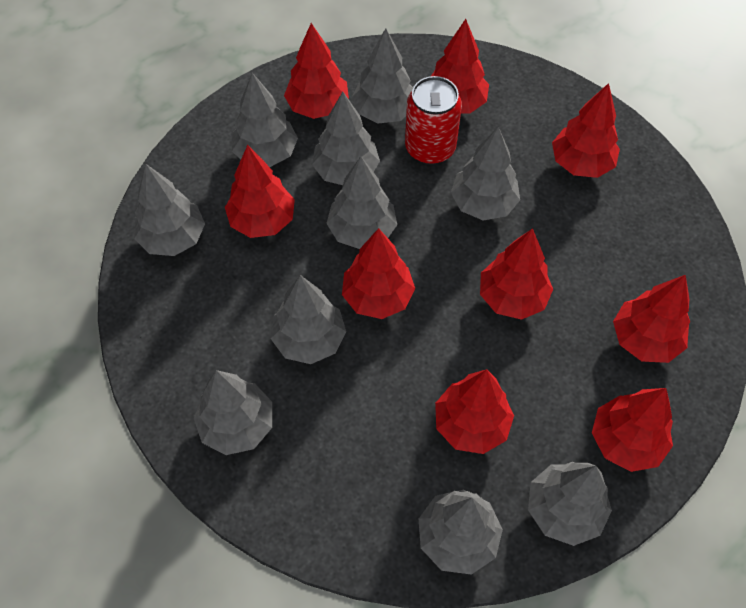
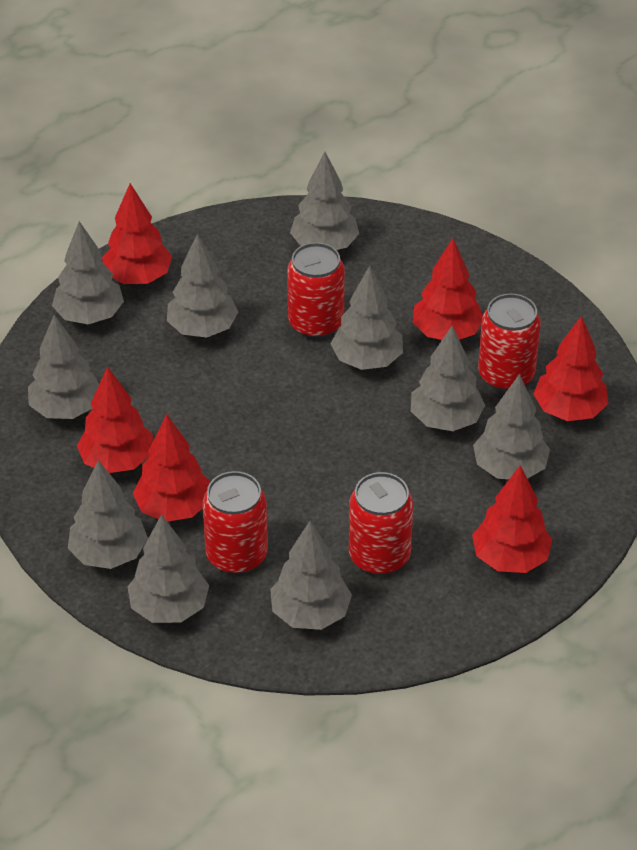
red can: [405,76,462,165] = 1 -> [202,471,268,575] [287,242,345,339] [349,472,413,575] [478,294,541,392] = 4
red tree: [225,145,295,238] [284,23,349,119] [342,228,415,319] [431,19,489,113] [435,369,514,454] [480,228,553,320] [552,83,620,178] [592,388,673,472] [613,275,690,363] = 9 -> [77,367,153,473] [102,183,172,284] [133,414,210,522] [413,238,483,340] [472,465,552,573] [533,316,608,421] = 6

